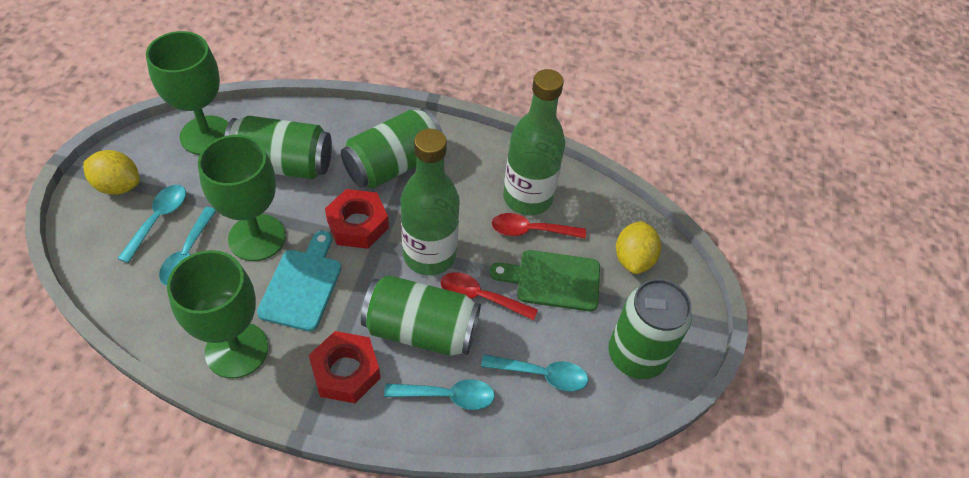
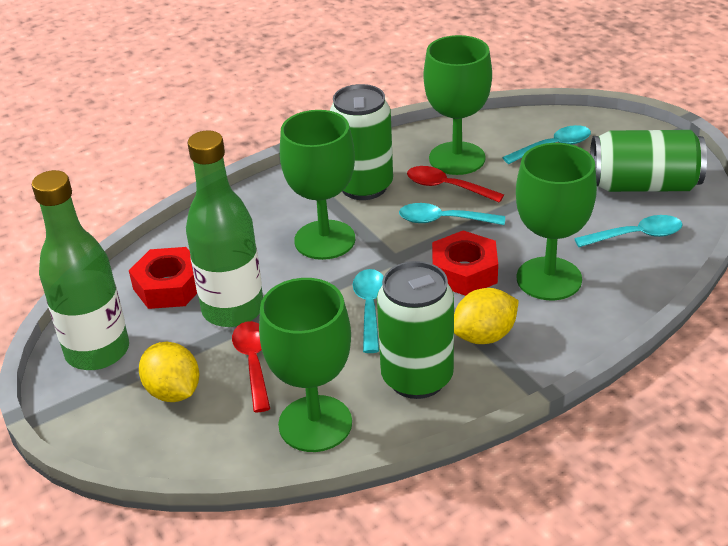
green can: [224,116,332,179] [341,108,443,189] [361,275,481,356] [608,279,692,379] = 4 -> [329,84,393,200] [377,261,454,399] [590,130,707,192] = 3
green cutting board: [490,250,600,311] = 1 -> none = 0
green goblet: [146,31,229,155] [167,250,268,379] [198,135,286,261] = 3 -> [259,278,352,452] [280,110,355,260] [424,35,492,175] [516,143,597,300] = 4
turquoise cutting board: [257,231,341,331] = 1 -> none = 0

